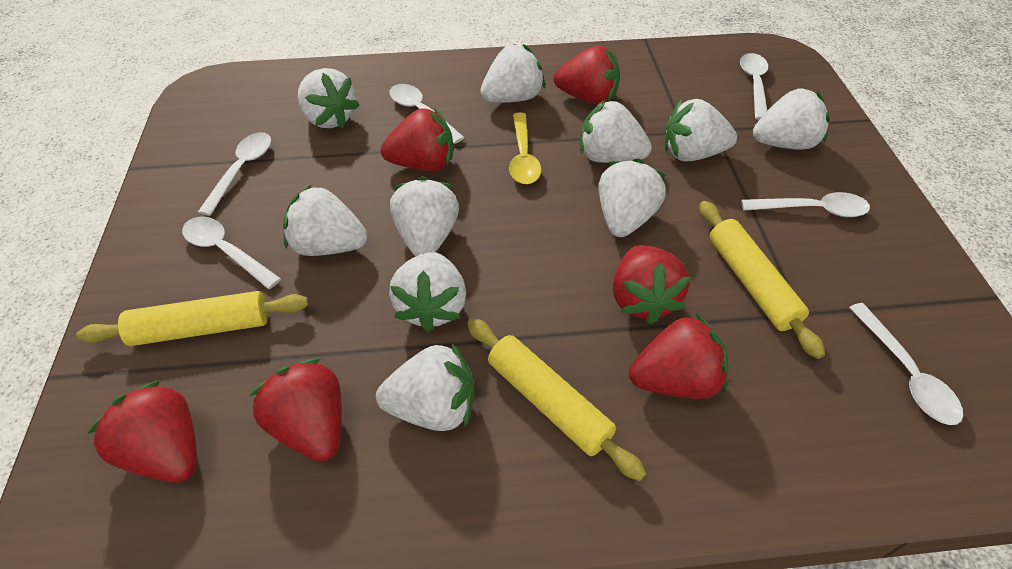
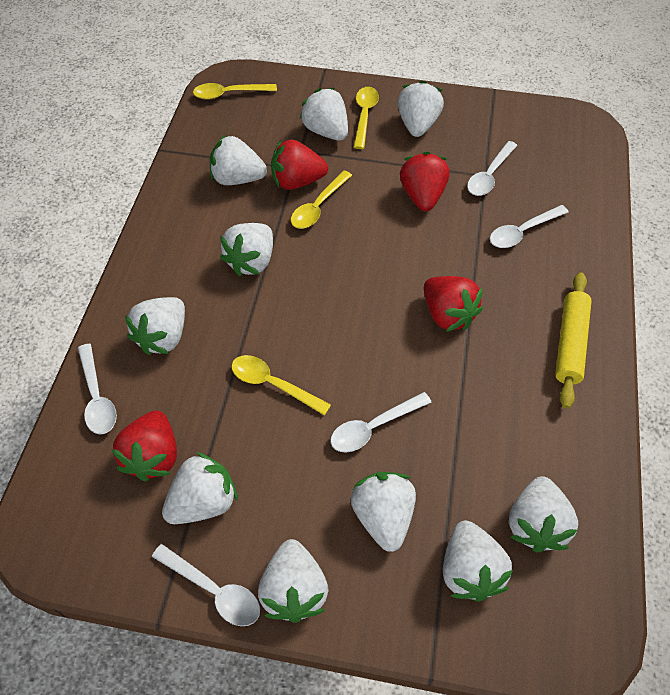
red strawberry: [87,380,197,483] [249,358,342,462] [381,108,453,171] [554,45,620,105] [613,245,691,324] [629,313,728,399] = 6 -> [111,411,177,481] [271,140,328,190] [400,151,449,211] [424,276,483,332] = 4
white spoon: [182,217,281,289] [198,132,271,216] [389,84,465,144] [740,53,768,120] [741,192,870,217] [849,303,963,425] = 6 -> [78,344,117,434] [152,544,260,626] [330,392,432,453] [467,141,517,196] [490,205,569,248] = 5
yellow rolling pin: [76,291,308,346] [467,318,647,481] [699,201,825,359] = 3 -> [555,272,592,409] = 1
yellow spoon: [509,113,541,184] = 1 -> [193,83,277,100] [232,355,331,416] [291,171,352,229] [354,87,379,149] = 4

